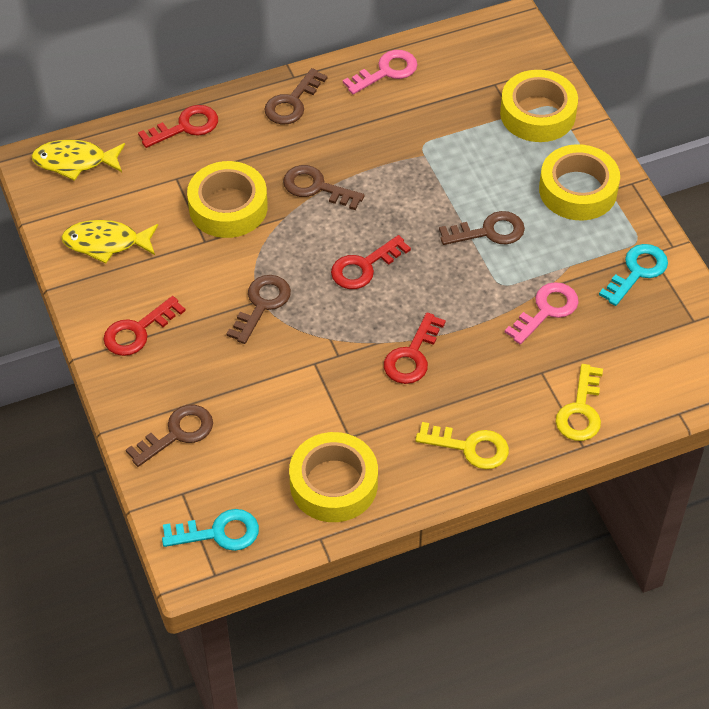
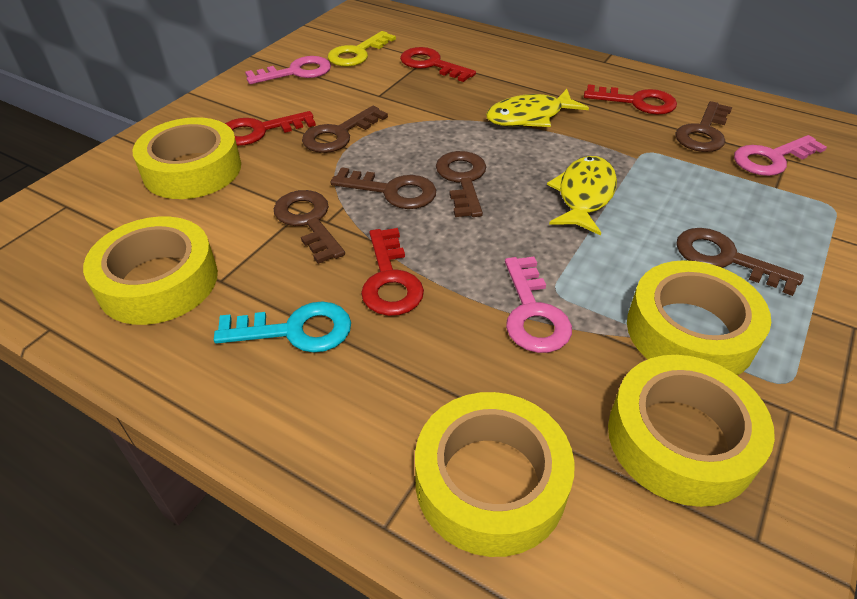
brown key: [126,405,213,467] [226,275,291,344] [264,68,327,124] [283,165,365,210] [439,211,525,245] = 5 -> [274,190,345,264] [302,106,388,153] [331,167,436,209] [436,151,486,217] [675,101,732,152] [676,228,804,296] = 6
pink key: [343,50,417,94] [505,282,579,344] = 2 -> [245,56,331,84] [505,256,572,353] [734,135,827,176] = 3
turquoise key: [162,509,259,551] [599,244,668,306] = 2 -> [214,301,351,353] = 1
yellow key: [415,422,509,469] [555,364,603,441] = 2 -> [328,31,396,66] = 1
yellow tape: [187,161,268,238] [289,432,378,522] [500,70,578,142] [539,144,620,221] = 4 -> [83,216,218,325] [132,117,241,199] [415,392,575,557] [608,355,775,507] [627,260,771,375] = 5

